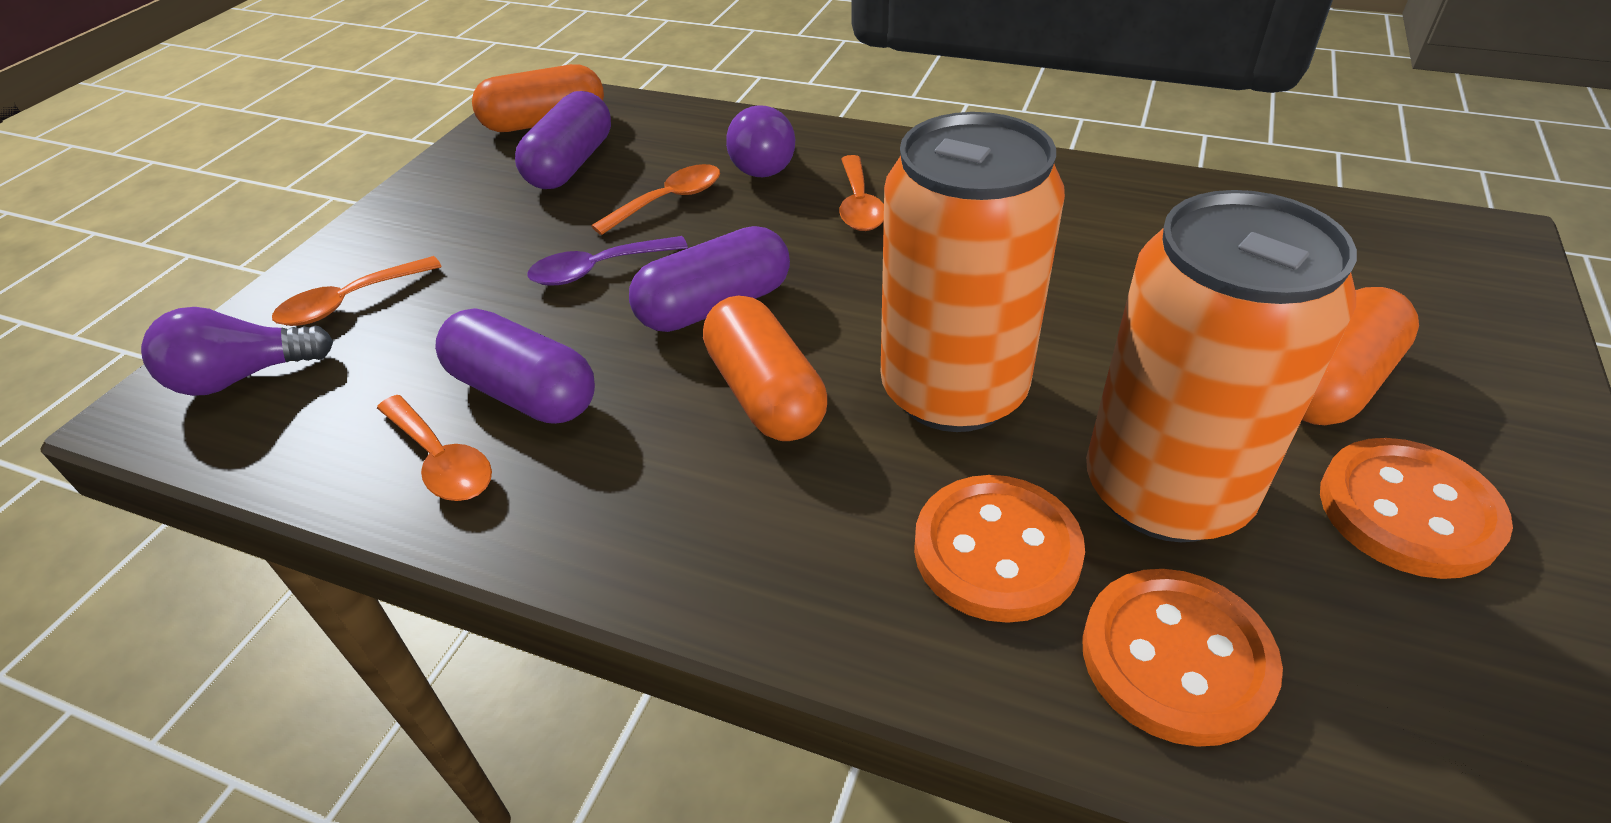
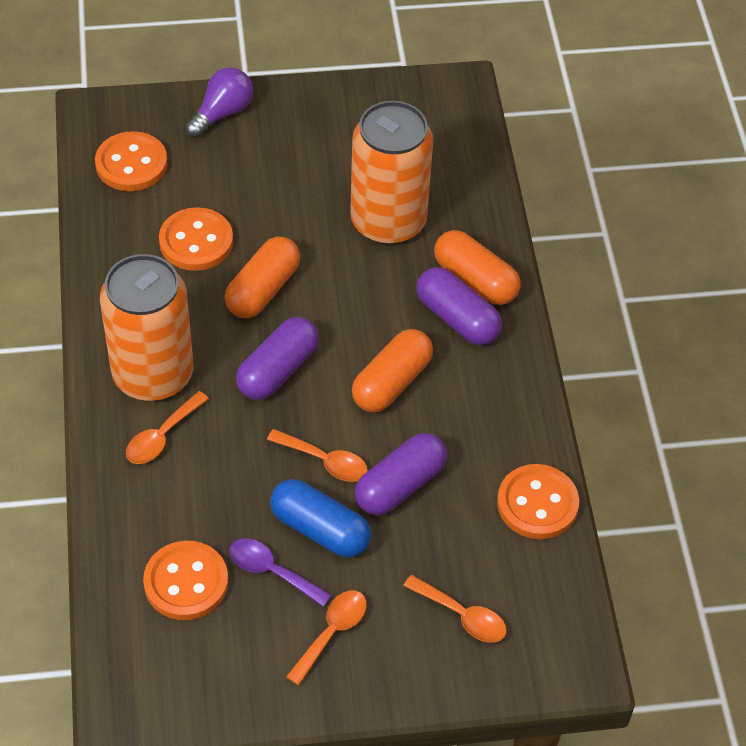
blue capsule: none = 0 -> [270,479,371,558] = 1
orange button: [914,475,1085,623] [1082,569,1283,747] [1320,438,1513,579] = 3 -> [95,131,168,191] [143,541,228,620] [159,207,233,271] [497,464,579,539] = 4
purple light bulb: [141,307,333,396] [726,105,795,177] = 2 -> [185,67,253,138] = 1

